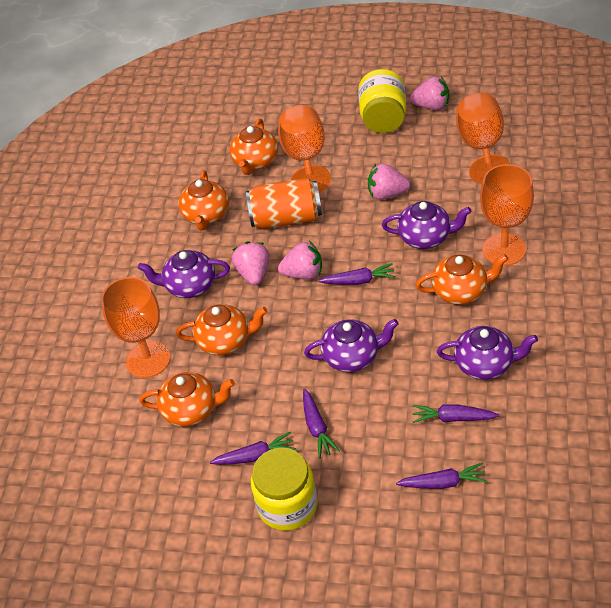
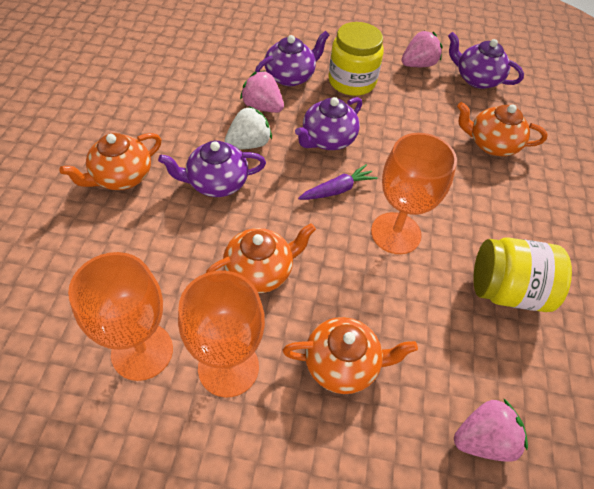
orange can: [246,178,322,229] = 1 -> none = 0
orange goblet: [101,277,170,378] [278,105,331,193] [456,93,510,184] [480,164,534,266] = 4 -> [68,252,173,381] [178,270,265,397] [371,133,457,254] = 3
orange teapot: [139,372,235,427] [176,304,267,355] [178,170,229,231] [230,118,278,175] [416,254,508,305] = 5 -> [59,133,162,190] [206,223,316,293] [282,317,418,394] [457,102,548,156] = 4
pink strawberry: [232,241,269,285] [278,241,322,280] [368,164,410,200] [410,76,449,110] = 4 -> [240,70,284,113] [402,31,443,67] [454,398,528,462] = 3
purple carrot: [210,432,296,465] [303,388,340,458] [318,263,396,285] [396,462,487,489] [412,404,499,423] = 5 -> [298,164,378,200] = 1
white strawberry: none = 0 -> [224,106,272,149] = 1

